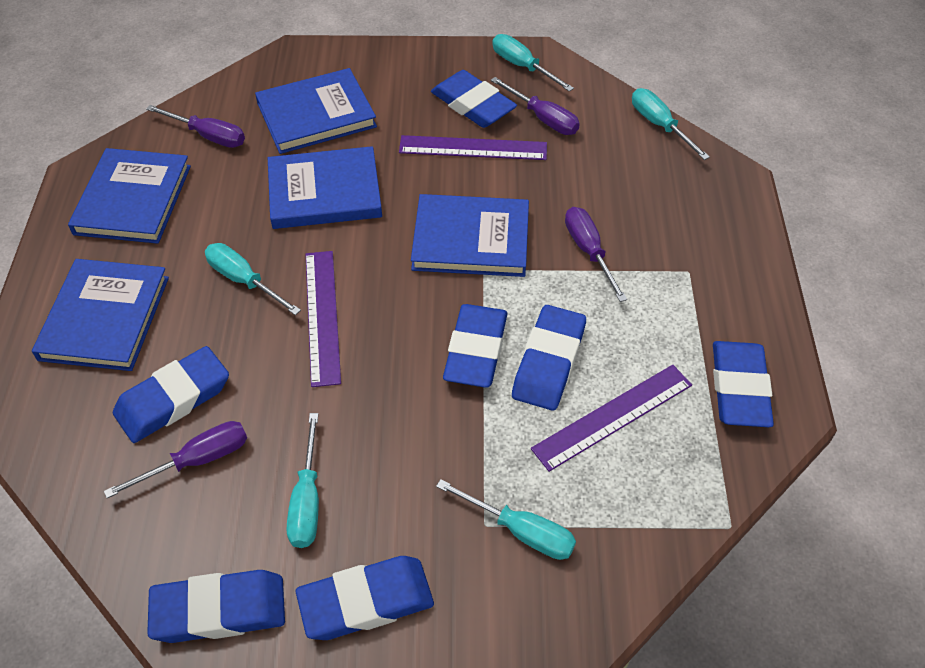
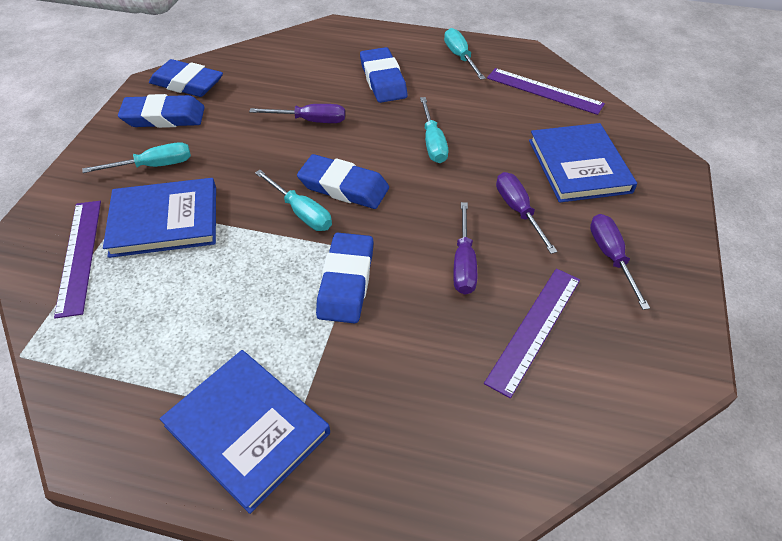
blue book: [32,259,169,371] [68,148,191,244] [255,68,377,154] [268,146,382,229] [411,194,529,277] = 5 -> [103,178,216,258] [160,350,330,514] [529,123,637,203] = 3
blue eraser: [113,346,229,443] [147,570,285,643] [296,556,434,640] [431,70,517,128] [443,304,507,388] [512,305,586,411] [713,341,774,427] = 7 -> [118,94,205,128] [149,59,223,97] [297,154,389,209] [316,233,374,323] [360,47,407,103] = 5
turquoise screwdriver: [205,243,301,315] [287,413,319,548] [436,479,576,560] [492,34,574,92] [632,88,710,160] = 5 -> [82,142,191,173] [255,170,332,231] [420,97,448,163] [444,28,485,80] = 4

